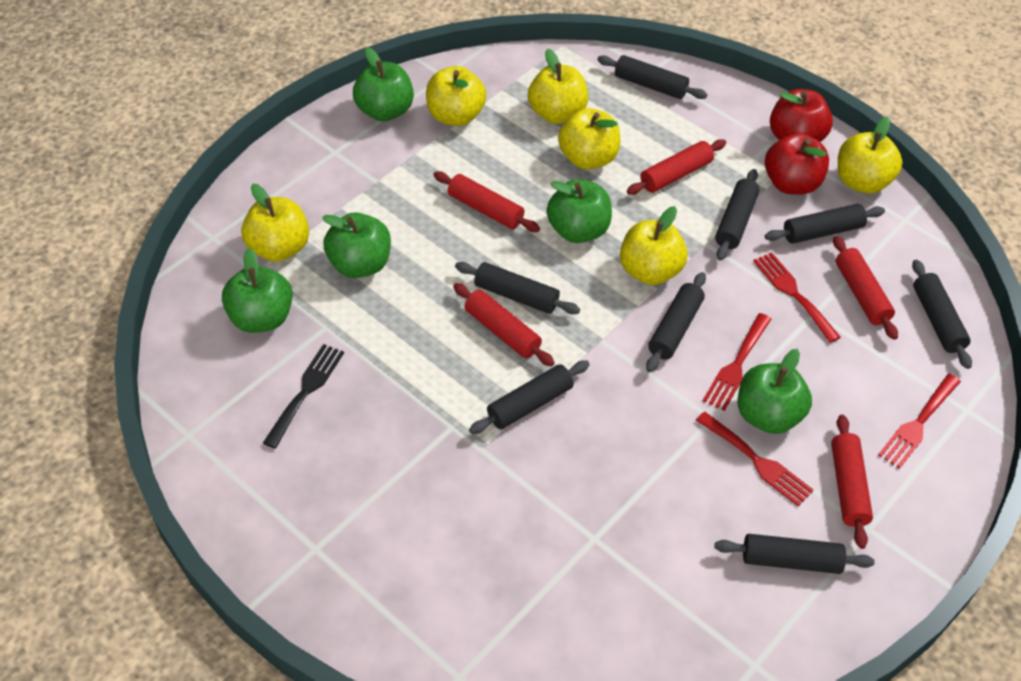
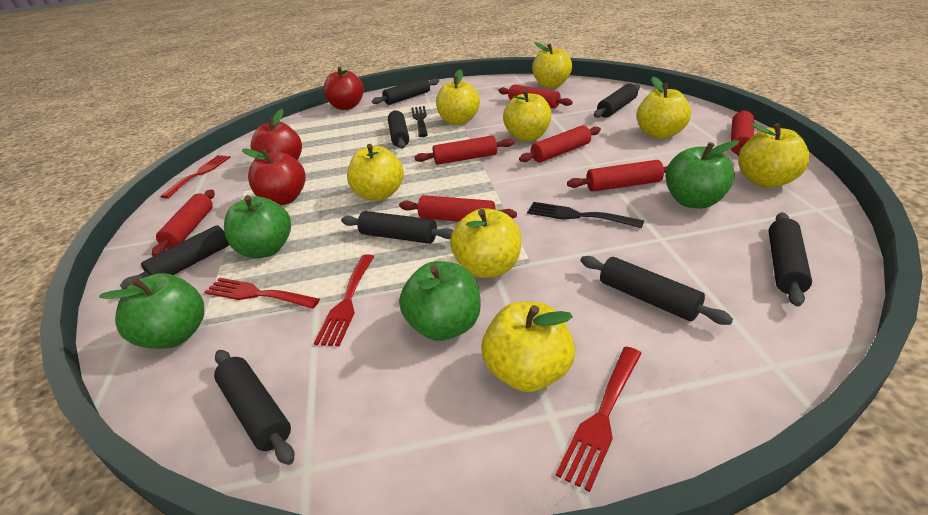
black fork: [263,344,344,449] = 1 -> [411,106,428,137] [527,202,644,228] = 2
green apple: [222,248,293,333] [322,212,391,278] [353,47,414,121] [547,179,612,243] [738,349,812,434] = 5 -> [99,273,204,349] [224,195,291,258] [399,261,481,341] [665,140,739,209] = 4
red apple: [765,133,829,195] [770,89,833,142] = 2 -> [242,148,306,205] [250,109,302,160] [324,67,364,110] = 3
red rolling pin: [433,171,540,232] [453,283,555,366] [627,139,726,195] [831,415,873,549] [833,236,898,340] = 5 -> [152,190,215,256] [399,195,517,222] [415,135,514,165] [498,84,573,109] [519,126,601,163] [567,160,668,192] [731,110,754,157] = 7
yellow apple: [241,184,309,262] [426,66,486,126] [528,49,588,124] [558,108,620,169] [620,206,688,285] [838,117,902,194] = 6 -> [347,144,404,201] [436,69,480,125] [450,208,521,278] [481,301,575,392] [503,90,551,141] [532,42,572,88] [637,77,691,139] [738,123,810,188] = 8

